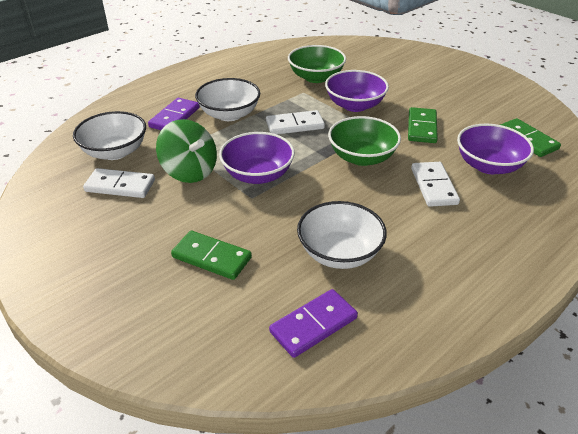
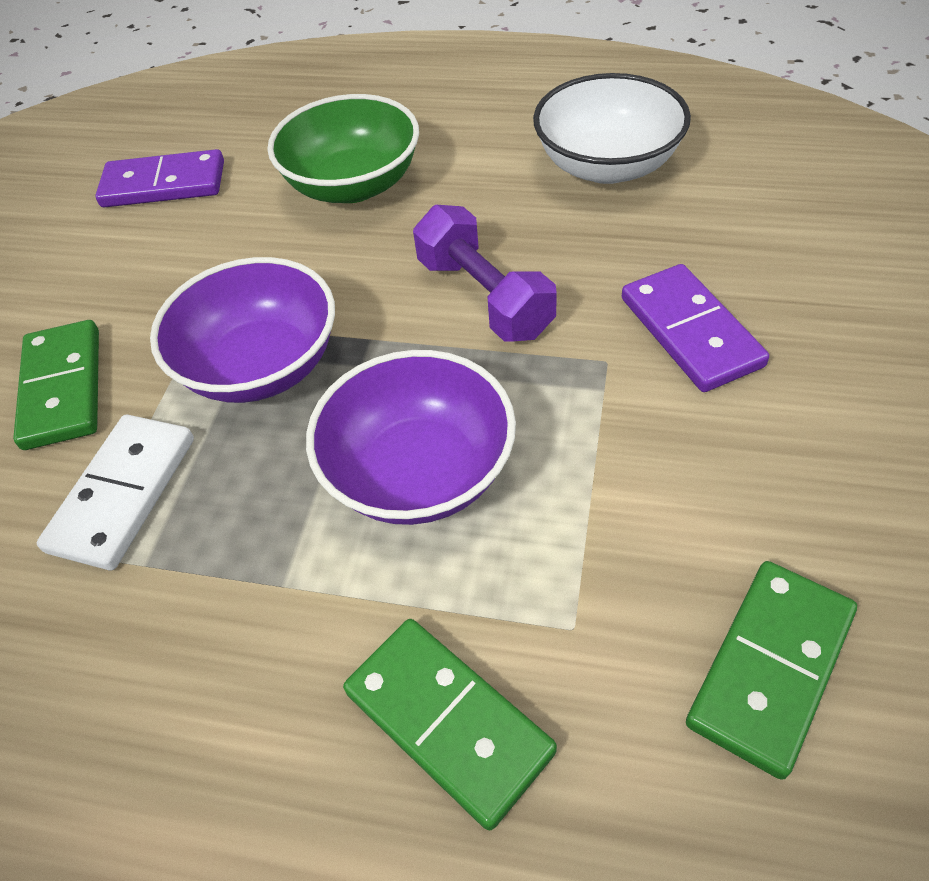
green bowl: [288,45,346,83] [328,116,401,166] = 2 -> [267,94,419,203] = 1
green spinning top: [156,119,217,183] = 1 -> none = 0
purple bowl: [219,132,295,184] [325,70,389,112] [457,124,534,174] = 3 -> [150,257,335,403] [306,350,516,525] = 2
purple dumbbell: none = 0 -> [413,205,557,342] = 1
white bowl: [73,111,146,160] [195,78,260,121] [297,201,387,269] = 3 -> [533,73,691,184] = 1
white domino: [83,168,155,198] [266,110,325,134] [411,162,460,207] = 3 -> [37,415,194,570] = 1

